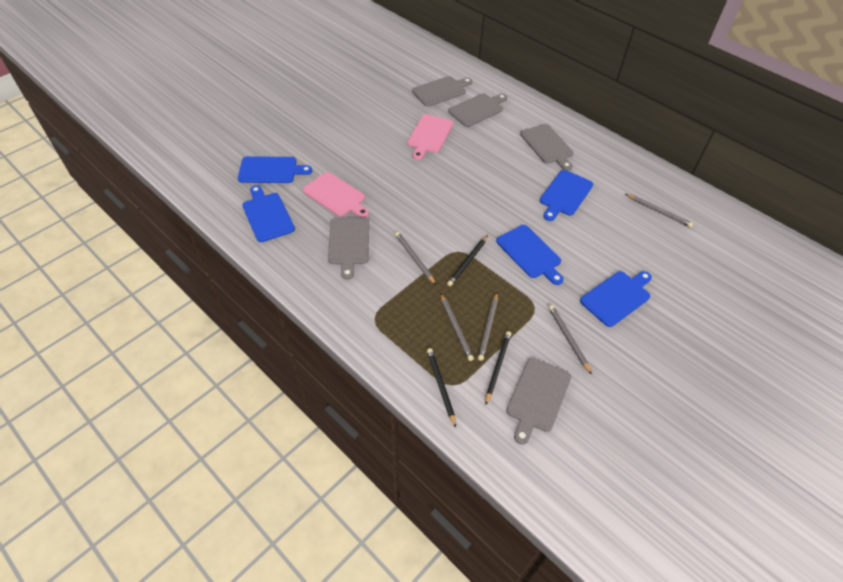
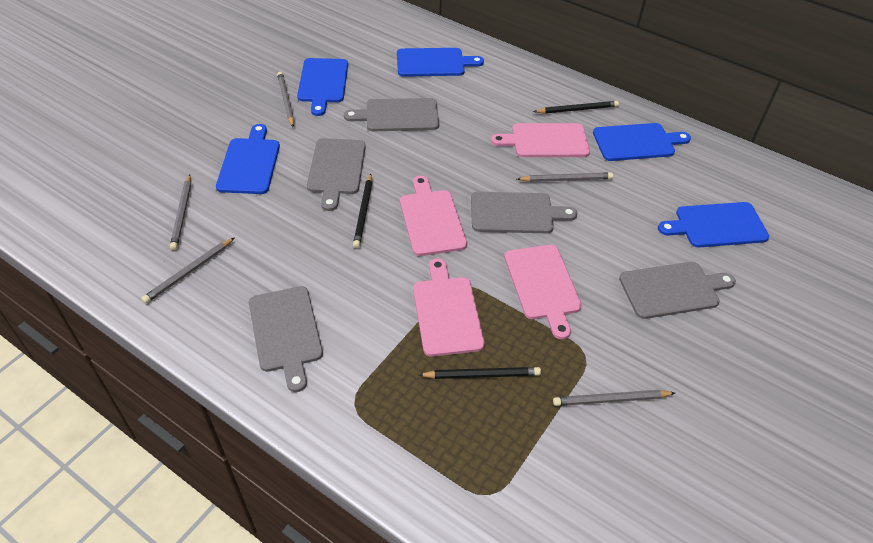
pink cutting board: [303,172,369,218] [407,114,454,160] = 2 -> [400,176,467,256] [413,258,485,357] [491,123,590,157] [504,245,582,339] = 4

